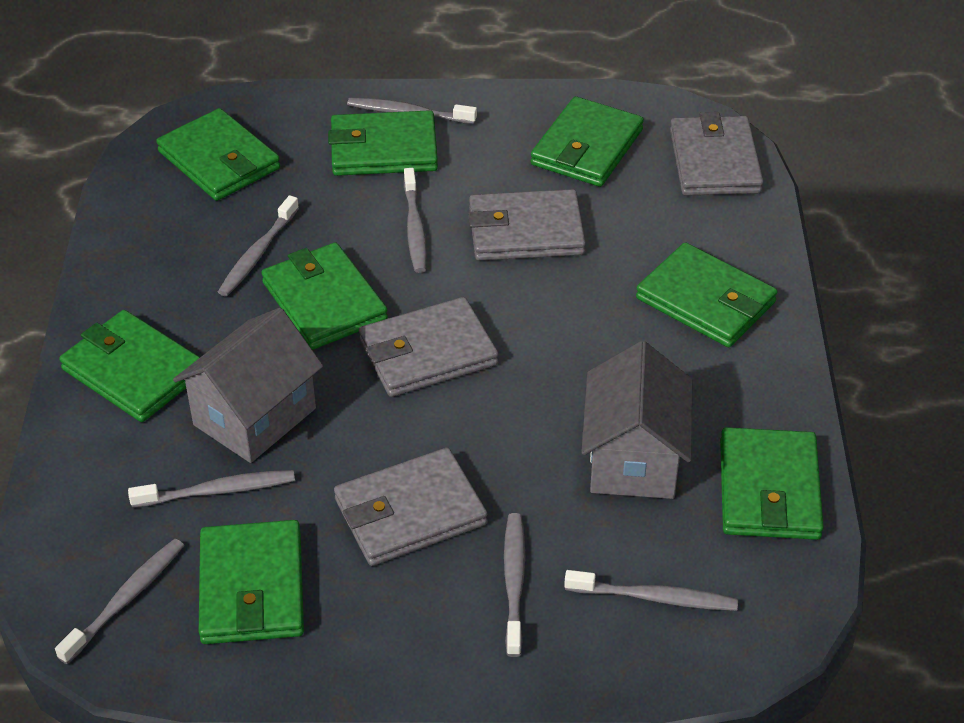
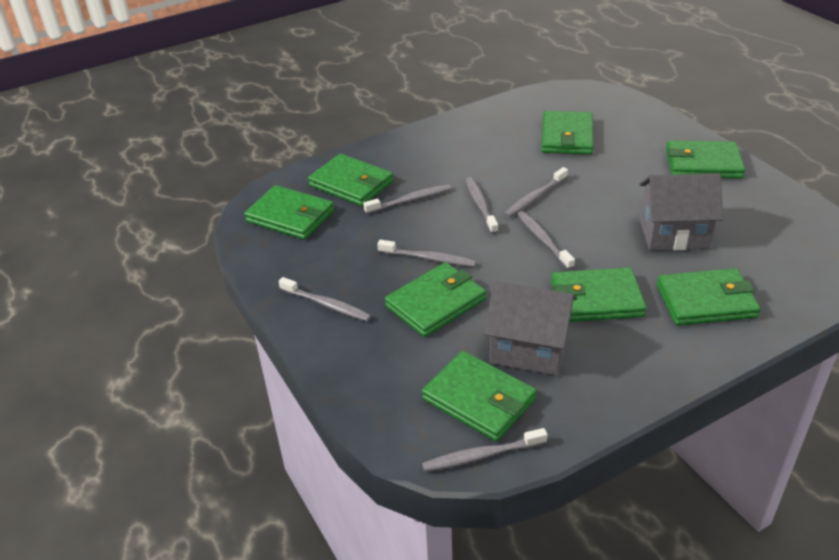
grey wallet: [334,448,487,566] [359,297,499,397] [468,189,586,261] [670,112,764,196] = 4 -> none = 0

